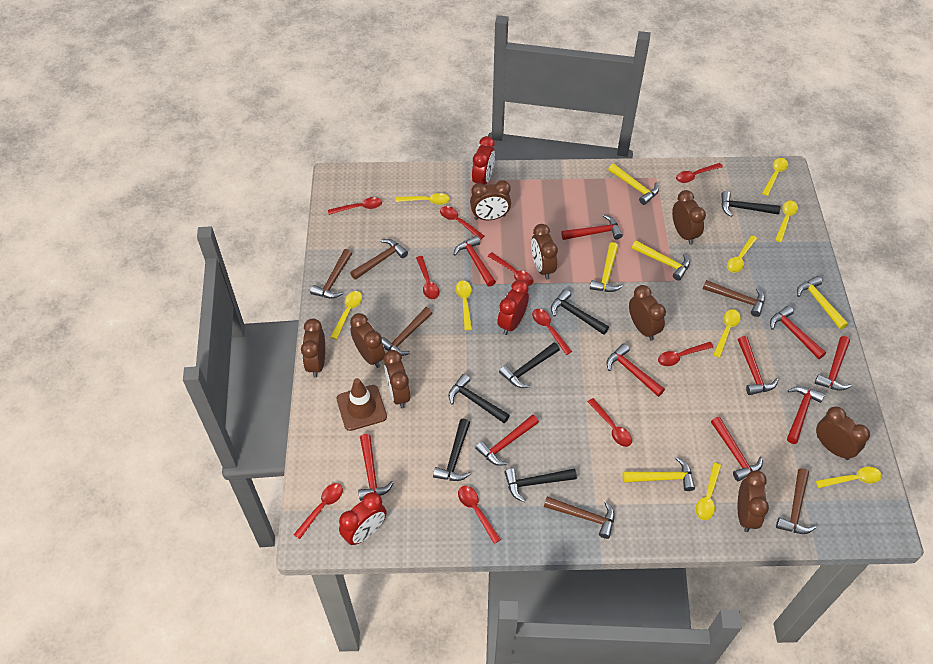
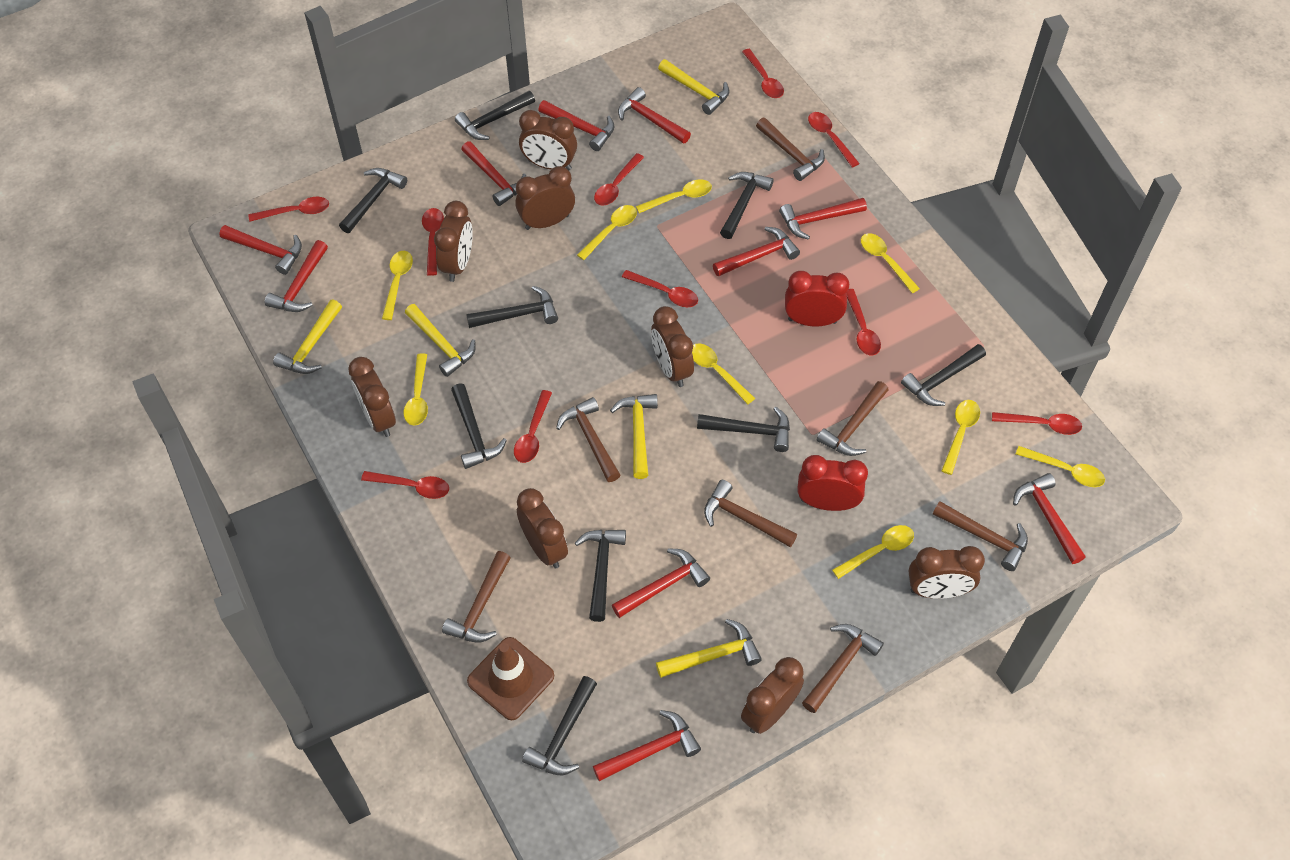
black hammer: [433,419,471,481] [448,374,510,423] [499,343,560,388] [505,468,577,502] [551,289,609,335] [721,191,780,217] = 6 -> [339,168,407,233] [451,383,507,469] [455,91,535,140] [466,286,558,328] [522,676,597,775] [575,530,626,622] [697,406,790,452] [720,172,774,239] [901,344,986,406] = 9
brown clock: [301,319,325,377] [350,313,385,368] [384,350,410,409] [470,180,511,220] [531,224,558,280] [629,285,666,341] [672,190,706,245] [738,470,769,532] [816,406,870,460] = 9 -> [348,357,396,437] [434,201,473,282] [515,166,575,230] [517,488,568,569] [519,110,577,170] [651,306,694,387] [741,657,804,734] [908,546,985,599] = 8
brown hammer: [310,249,352,299] [350,239,408,280] [382,307,432,356] [544,496,615,539] [703,280,765,317] [776,468,816,534] = 6 -> [442,551,511,643] [556,397,620,482] [704,480,797,547] [756,118,825,181] [802,624,884,713] [817,381,889,456] [933,501,1028,571] = 7
red clock: [339,492,387,545] [472,136,495,185] [497,280,529,335] = 3 -> [785,271,849,326] [797,455,868,511] = 2

